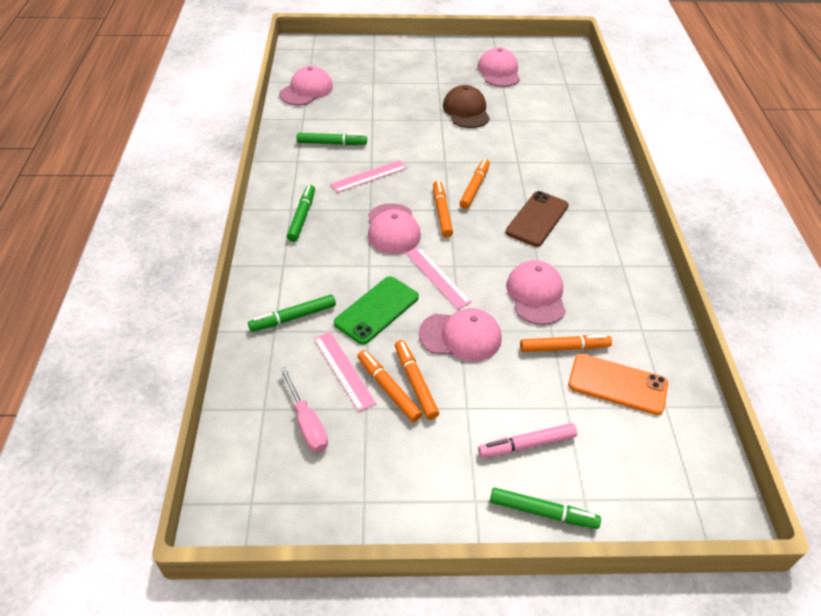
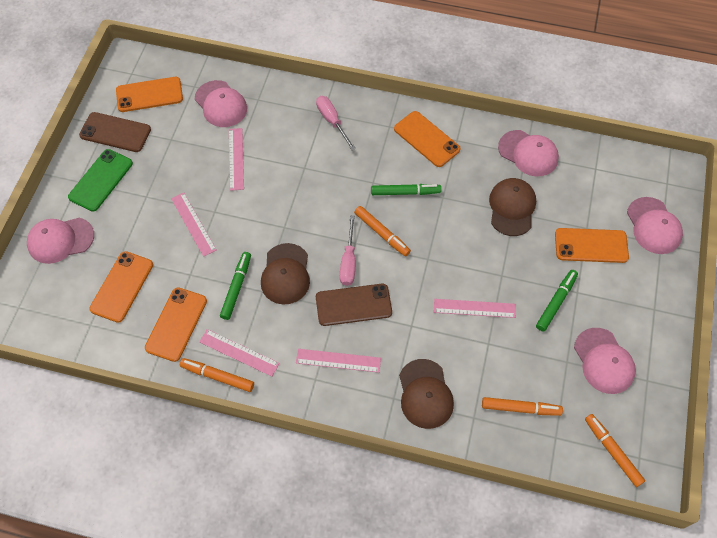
brown cap: [443,85,490,128] = 1 -> [261,243,310,305] [399,359,454,429] [489,178,536,236] = 3
brown phone: [506,191,569,247] = 1 -> [79,112,151,152] [316,284,392,326] = 2
green marker: [248,295,336,332] [287,185,315,242] [297,133,367,145] [490,488,601,529] = 4 -> [220,252,251,320] [371,184,441,195] [536,270,578,331] = 3
orange marker: [357,350,422,422] [395,340,439,420] [433,181,453,237] [460,159,490,209] [520,335,612,352] = 5 -> [180,358,254,392] [354,206,411,256] [482,397,563,416] [585,414,645,487] = 4
orange phone: [568,354,668,415] = 1 -> [89,251,153,323] [116,77,183,112] [145,288,207,362] [394,111,461,167] [555,228,629,263] = 5
pink marker: [478,423,577,458] = 1 -> none = 0
pink ruler: [314,332,376,412] [330,160,407,193] [406,247,471,309] = 3 -> [171,193,217,257] [199,329,280,376] [229,128,244,191] [296,349,381,373] [434,299,516,318] = 5
pink screwdriver: [280,367,328,452] = 1 -> [316,96,356,150] [340,215,355,286] = 2

